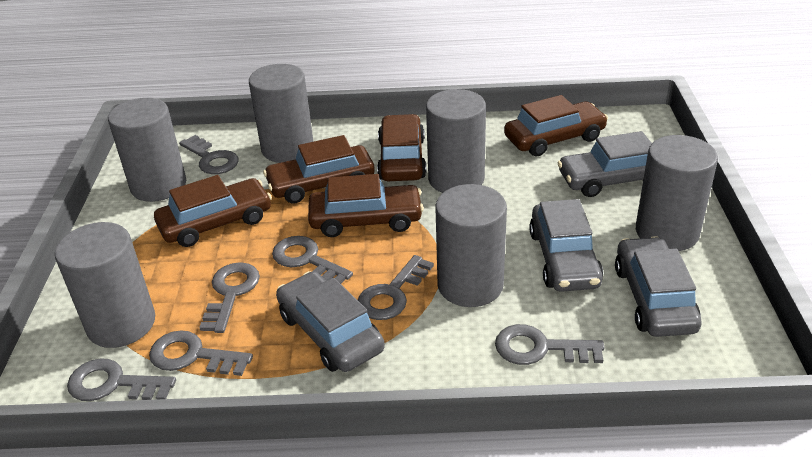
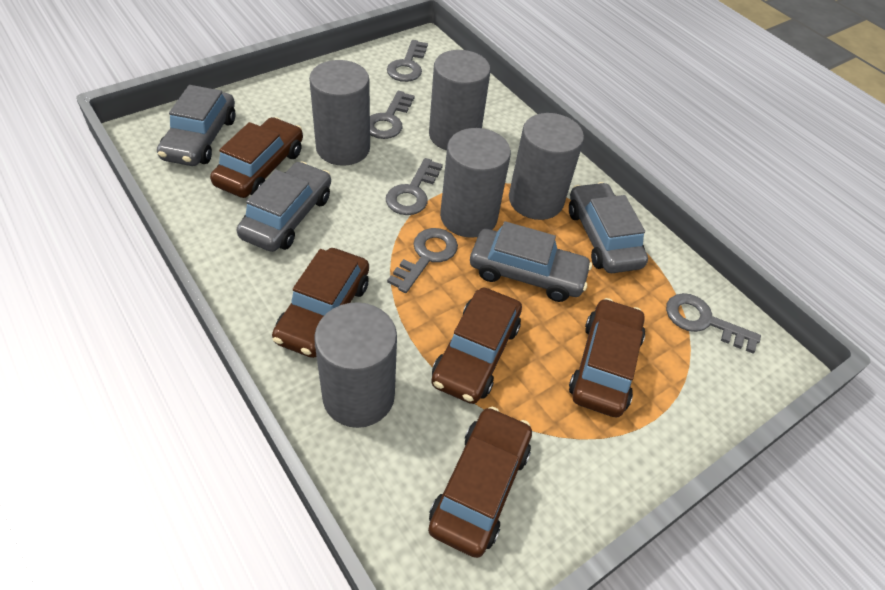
grey cylinder: [55,222,155,348] [108,98,186,202] [249,64,314,163] [426,89,486,193] [436,184,507,307] [636,135,718,251] = 6 -> [309,60,370,166] [314,302,397,428] [429,50,491,151] [440,128,511,238] [509,113,584,220] = 5
grey key: [67,359,176,401] [149,330,253,376] [179,135,239,174] [199,262,260,333] [272,236,353,284] [358,255,434,320] [495,324,604,365] = 7 -> [370,91,415,139] [386,158,443,215] [387,40,428,82] [387,228,458,293] [666,293,761,354] = 5

